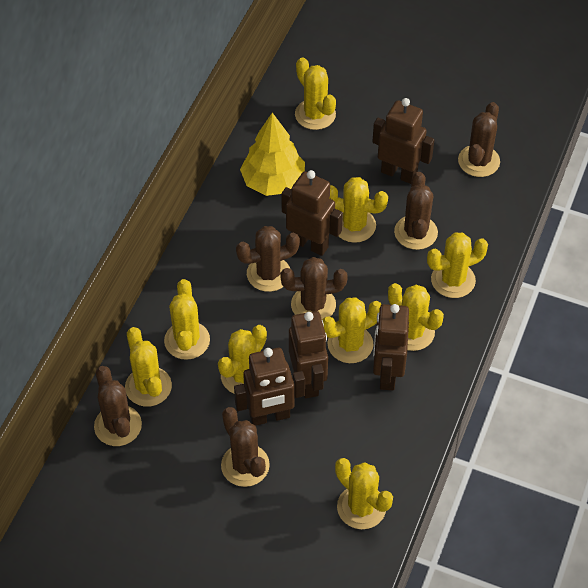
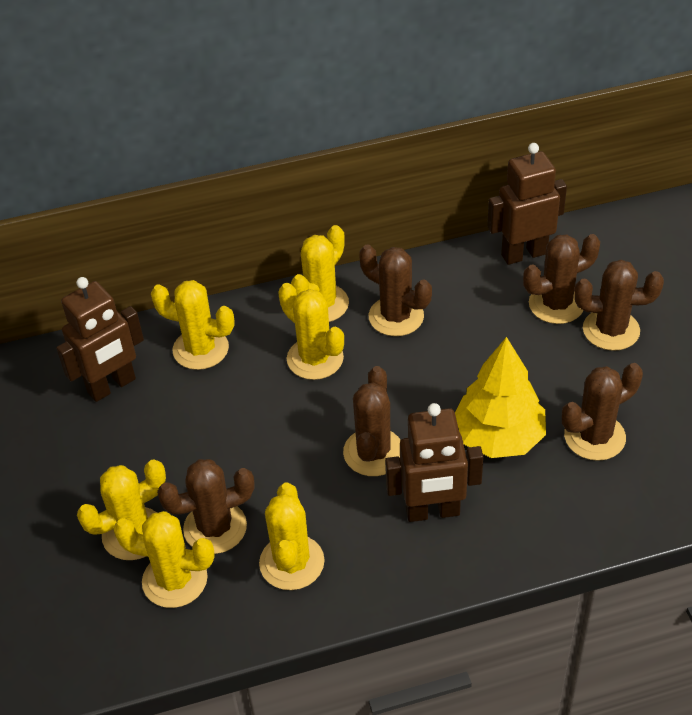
brown robot: [234,348,305,426] [281,170,343,256] [289,311,328,398] [372,98,434,184] [373,304,409,390] = 5 -> [56,277,144,402] [385,403,483,522] [487,143,567,265] = 3
yellow cactus: [125,327,172,407] [164,279,210,360] [218,325,267,393] [295,58,336,130] [322,297,382,363] [329,177,388,243] [335,458,393,529] [388,283,444,351] [427,233,488,298] = 9 -> [77,459,166,560] [114,511,215,608] [151,280,235,370] [259,482,324,590] [278,283,344,380] [291,225,349,322] = 6

